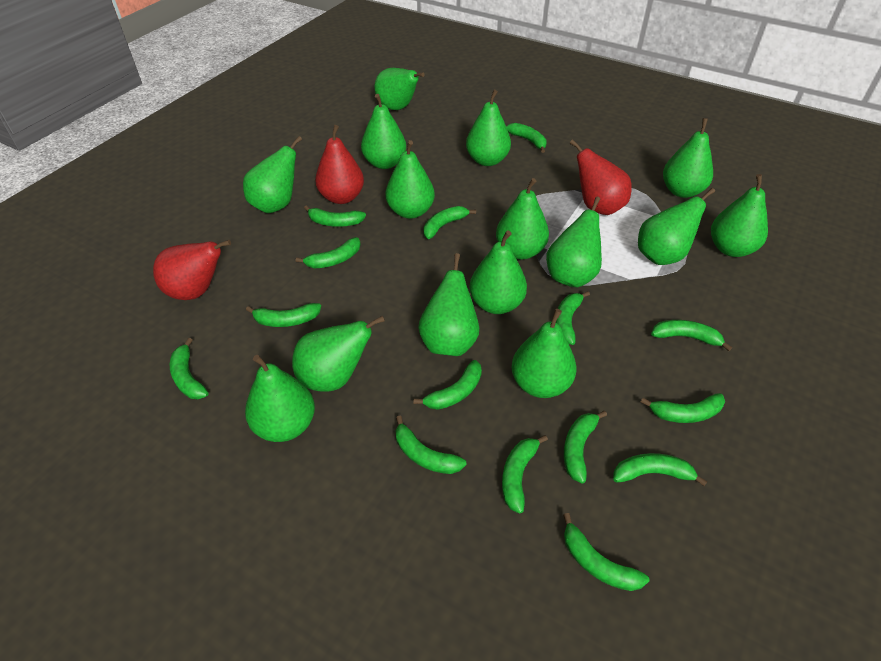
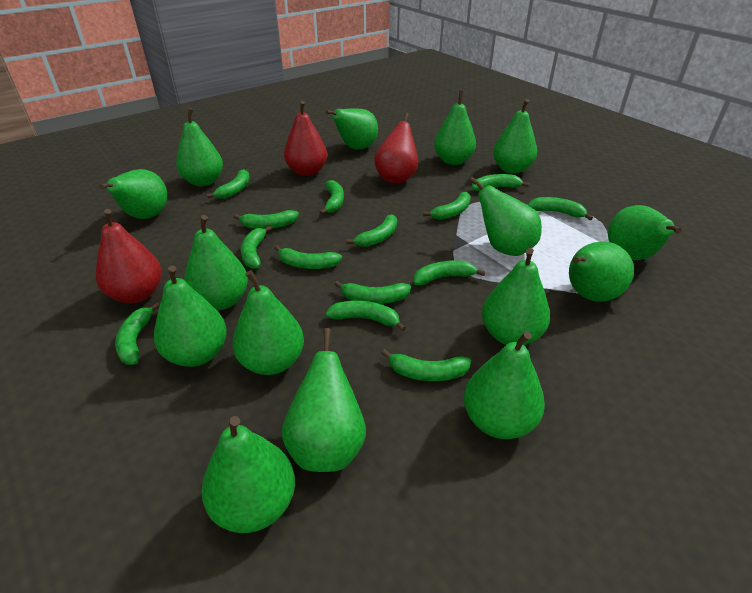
green banana: [170,338,208,399] [246,303,321,327] [296,237,361,269] [304,205,366,227] [396,416,466,474] [413,360,482,410] [424,206,476,239] [502,435,548,514] [506,123,546,153] [556,291,590,345] [563,513,649,591] [564,411,607,483] [613,453,708,486] [640,393,725,423] [651,320,732,351] = 15 -> [115,303,160,365] [206,169,250,199] [234,210,299,229] [241,226,272,269] [275,245,342,269] [319,180,344,215] [325,300,406,332] [334,281,411,304] [346,214,397,247] [381,349,471,381] [413,260,486,286] [423,192,471,220] [472,174,530,191] [528,197,593,220] = 14

